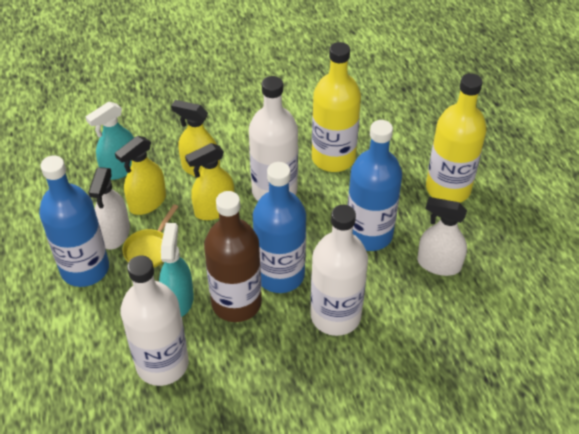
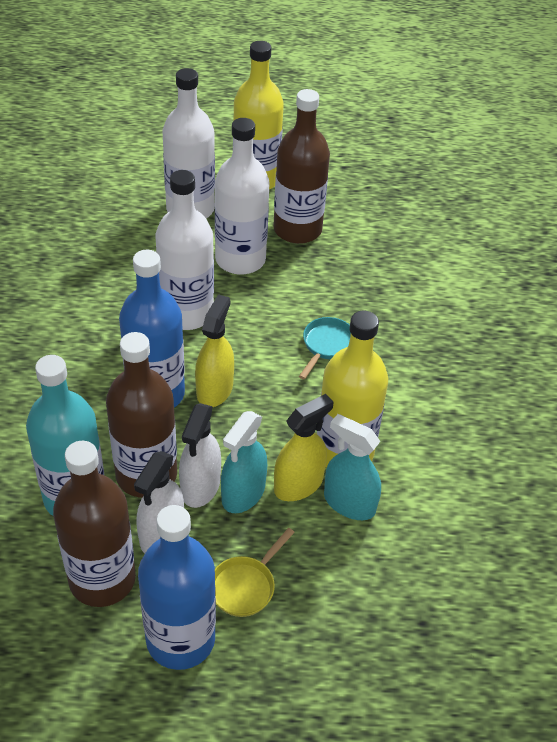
blue bottle: [39,155,109,287] [253,162,306,293] [348,120,402,251] = 3 -> [119,250,185,408] [138,505,216,670] = 2
brown bottle: [204,191,262,322] = 1 -> [53,441,136,607] [106,332,177,498] [273,89,330,244] = 3
turquoise bottle: none = 0 -> [26,355,104,516] = 1
turquoise pan: none = 0 -> [299,317,351,380] = 1
yellow spray bottle: [115,136,166,215] [171,100,220,176] [185,143,234,220] = 3 -> [195,294,234,407] [274,394,334,501] = 2

